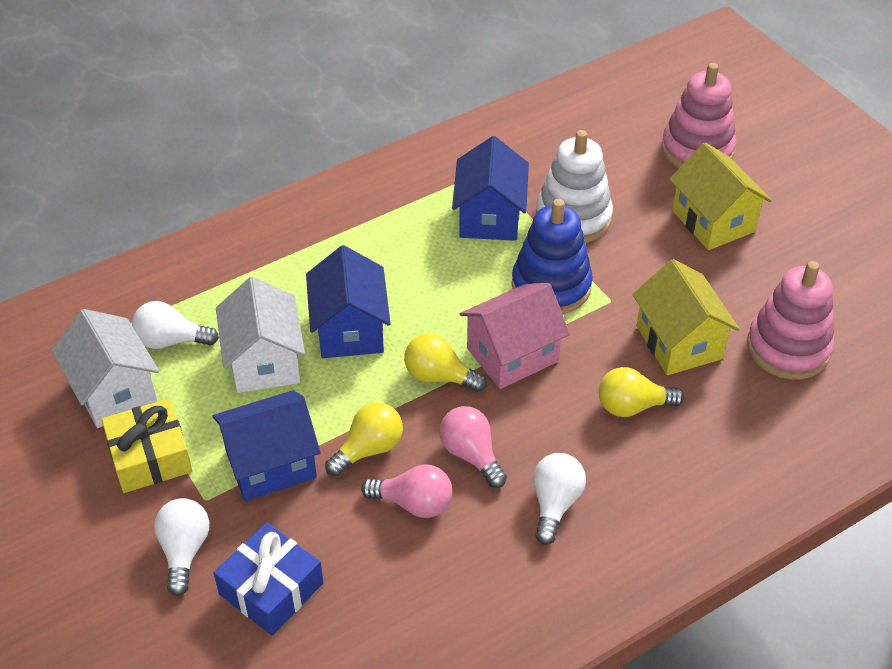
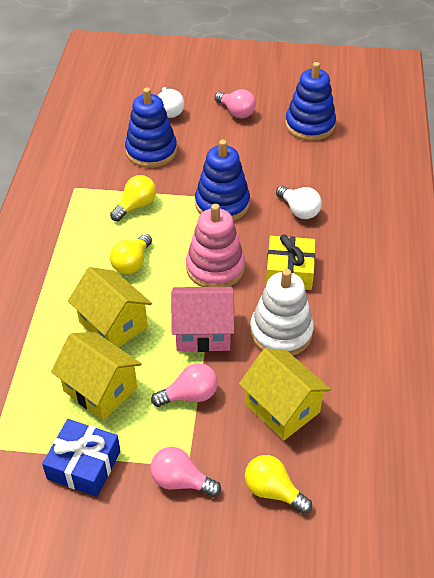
blue house: [212,390,321,501] [306,245,391,358] [452,136,529,241] = 3 -> none = 0
blue stacking toy: [512,199,593,314] = 1 -> [125,88,177,168] [195,140,250,221] [285,62,336,141] = 3
pink light bulb: [361,464,452,518] [439,406,507,488] = 2 -> [150,447,221,497] [151,363,218,407] [215,89,256,118] = 3
pink stacking toy: [662,63,737,168] [747,261,834,379] = 2 -> [186,204,245,287] = 1
white house: [51,309,159,428] [216,277,305,393] = 2 -> none = 0
white light bulb: [132,301,219,349] [154,498,209,596] [533,453,586,545] = 3 -> [158,87,184,118] [276,186,322,219] = 2
yellow house: [632,259,740,375] [669,142,772,250] = 2 -> [51,332,142,420] [68,267,152,347] [239,348,331,440] = 3

